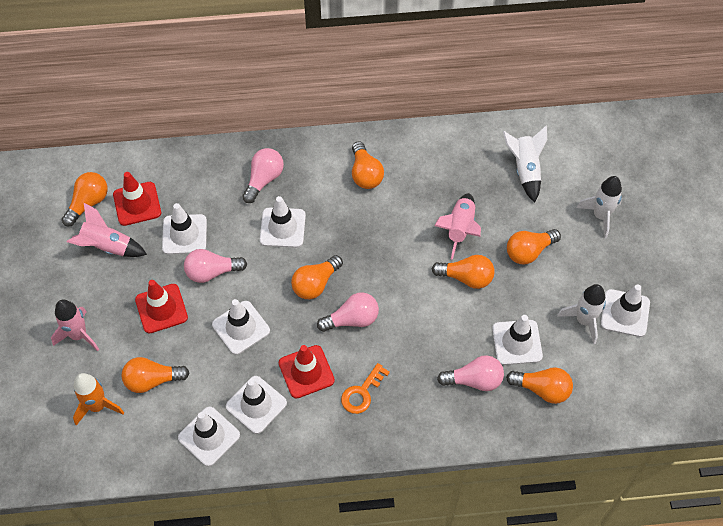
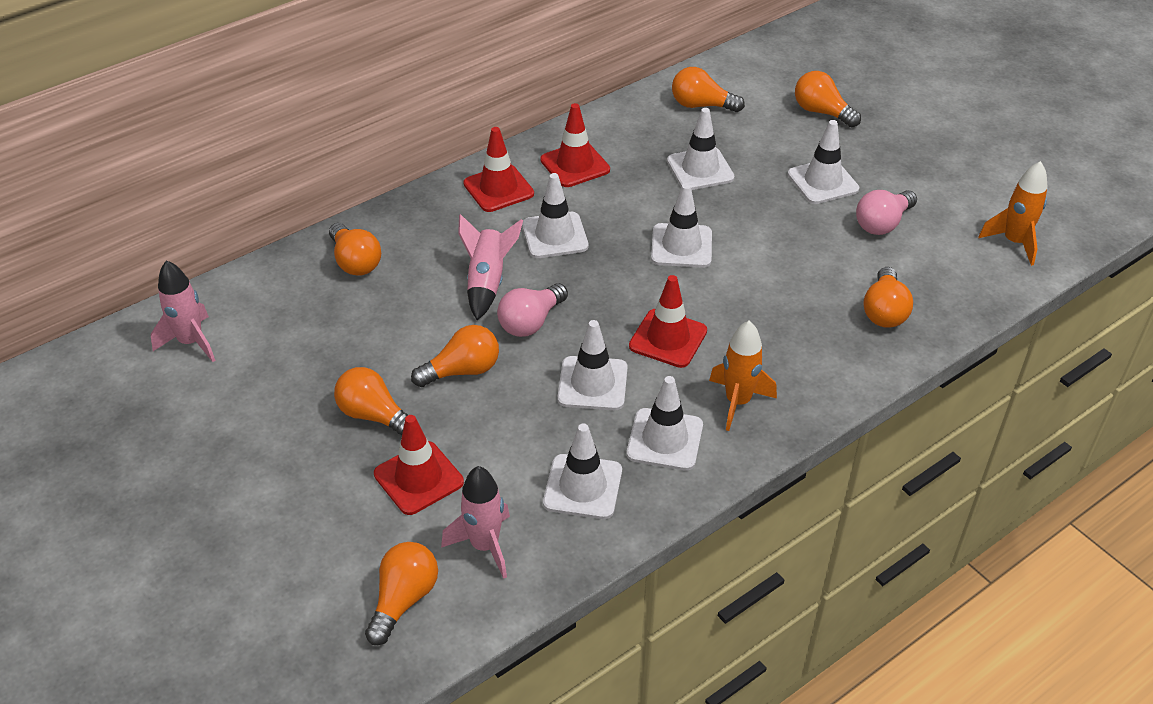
orange key: [341,363,390,414] = 1 -> none = 0
orange rocket: [73,373,124,426] = 1 -> [709,321,777,431] [978,161,1047,266] = 2
pink light bulb: [184,249,247,283] [242,148,284,203] [317,292,379,332] [437,355,504,391] = 4 -> [497,283,568,337] [856,190,917,235] = 2
red traffic cone: [113,172,161,226] [135,280,188,334] [279,345,335,399] = 3 -> [374,415,464,515] [463,127,534,212] [540,103,610,187] [629,275,707,368] = 4
white rocket: [503,126,547,203] [557,284,606,344] [577,176,622,238] = 3 -> none = 0

